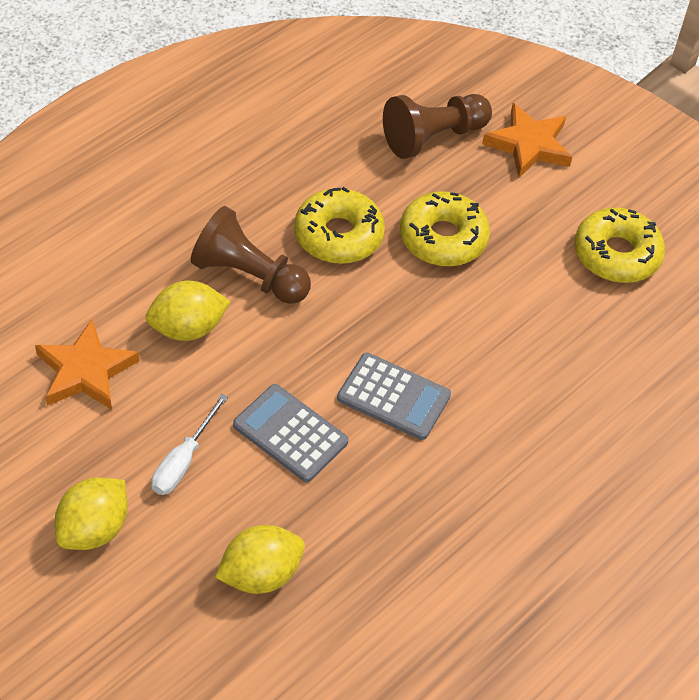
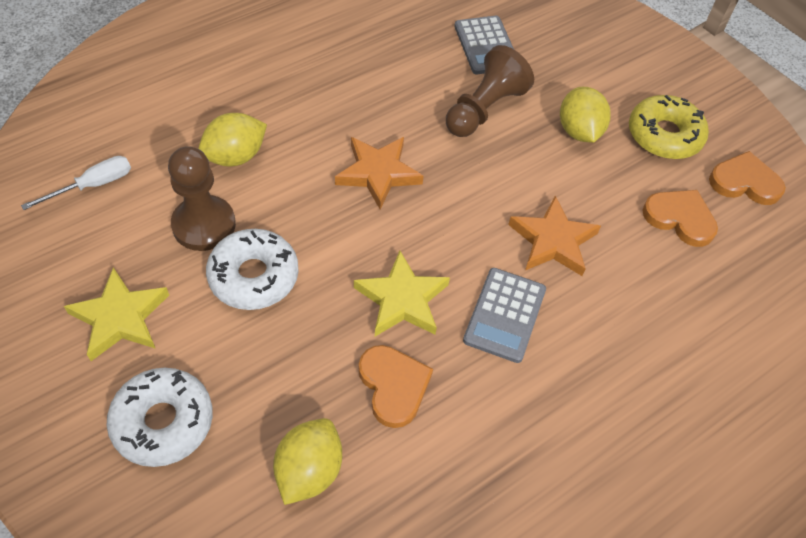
orange heart: none = 0 -> [359,345,433,428] [642,190,718,247] [709,151,786,205] = 3
white donut: none = 0 -> [107,368,213,467] [206,229,299,310] = 2
yellow donut: [294,187,385,264] [400,191,490,266] [574,207,665,283] = 3 -> [629,95,709,159] = 1
yellow star: none = 0 -> [64,267,169,361] [354,251,450,336] = 2

